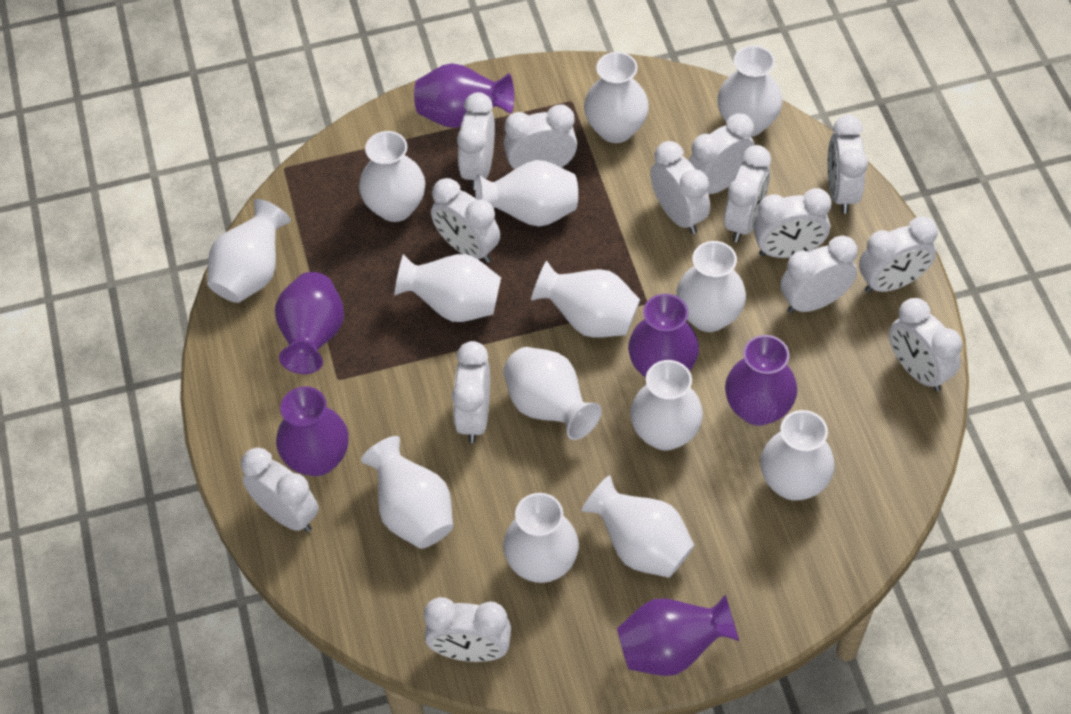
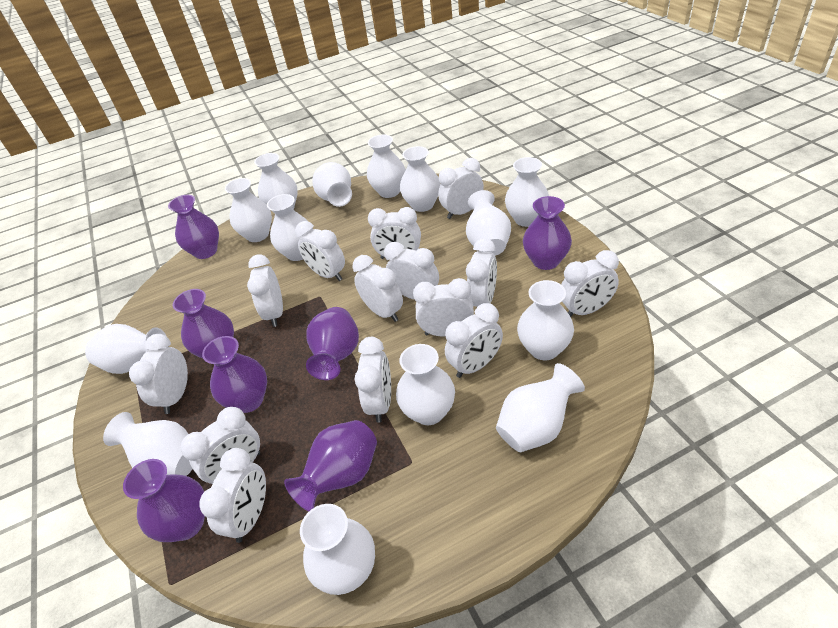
purple vase: [275,272,344,374] [276,386,349,476] [414,63,514,128] [617,594,739,676] [628,294,699,378] [725,335,797,426] = 6 -> [123,459,205,542] [168,195,219,259] [173,289,234,358] [202,336,267,413] [284,420,377,511] [306,307,359,380] [523,196,572,270] = 7

